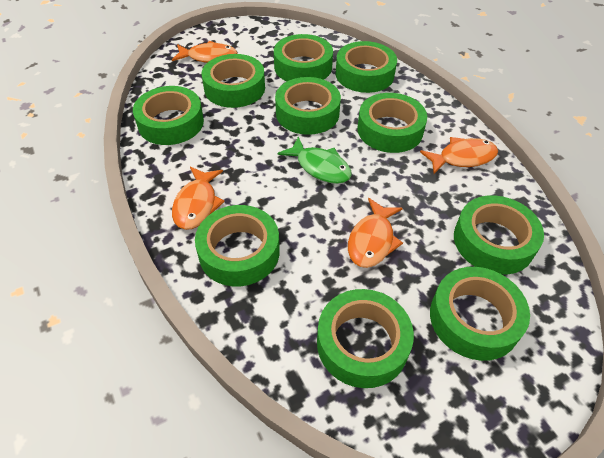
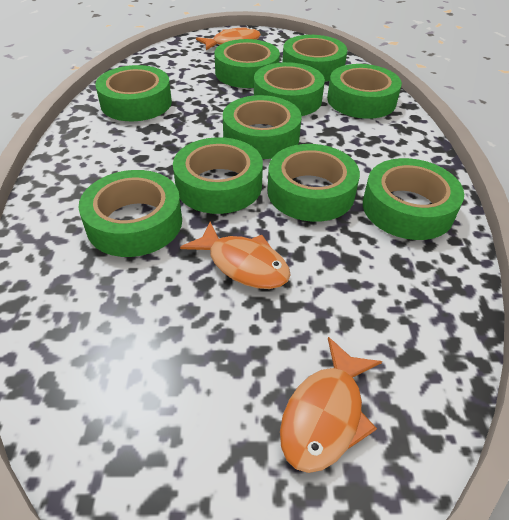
green fish: [277,136,352,184] = 1 -> none = 0
orange fish: [172,41,238,63] [172,167,225,230] [348,198,403,268] [420,137,498,174] = 4 -> [180,222,291,289] [196,27,261,50] [280,337,382,473] = 3

